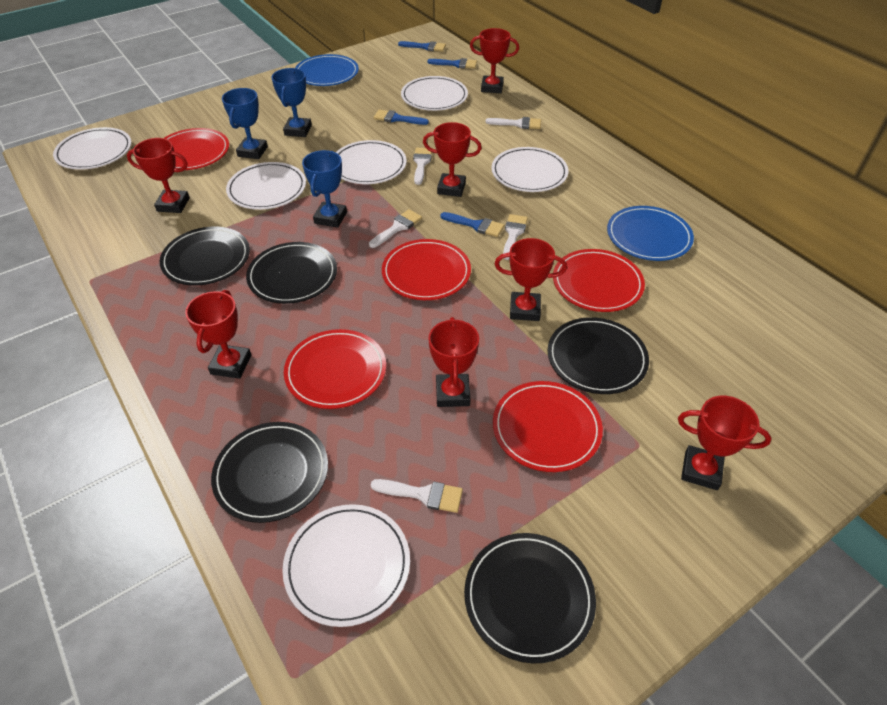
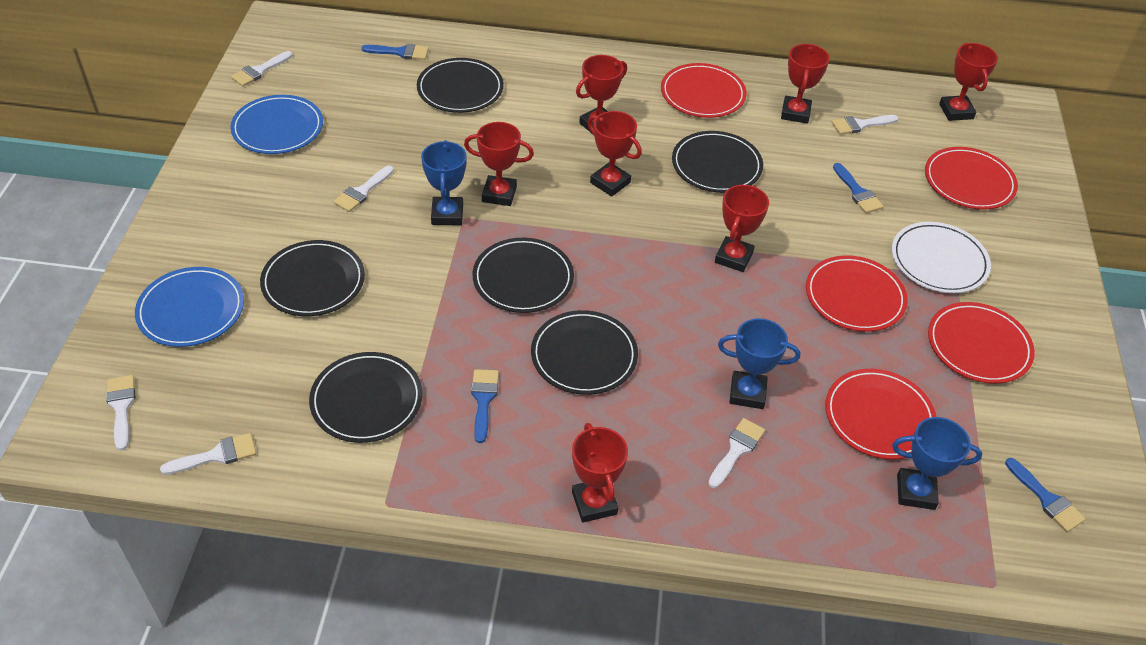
black plate: [160,227,250,286] [211,422,328,523] [246,242,337,304] [464,533,596,664] [548,317,649,394] = 5 -> [260,240,365,316] [309,352,423,443] [417,58,504,113] [472,238,574,313] [531,310,638,395] [672,131,763,193] = 6
white brush: [369,209,422,248] [371,479,463,513] [413,148,432,185] [485,117,541,129] [503,214,528,260] = 5 -> [106,375,135,451] [160,433,256,475] [231,51,292,86] [333,166,394,212] [708,418,765,488] [832,115,898,135] = 6
white plate: [53,127,132,170] [226,162,306,210] [283,504,410,627] [336,140,407,184] [401,76,468,111] [491,147,568,192] = 6 -> [892,222,991,293] = 1

